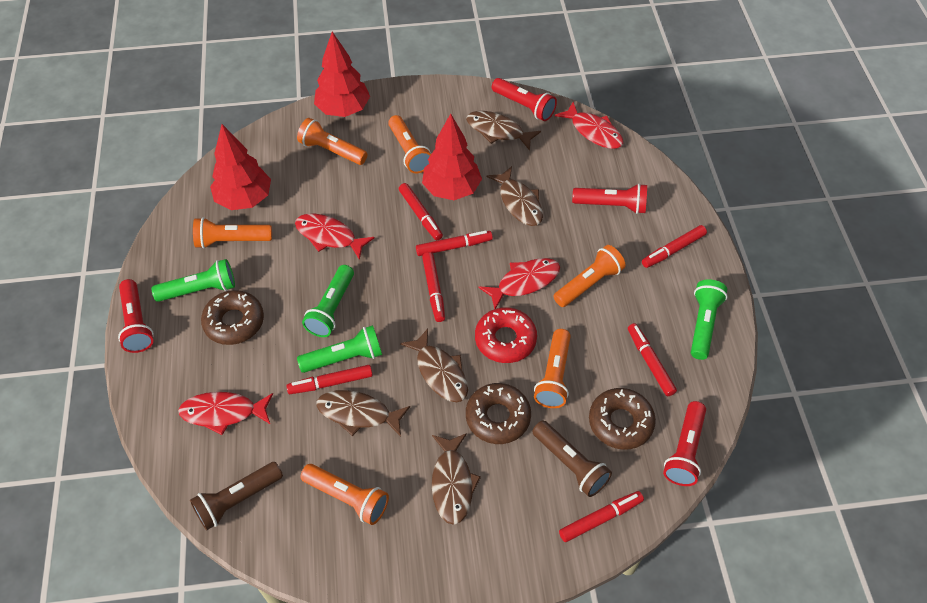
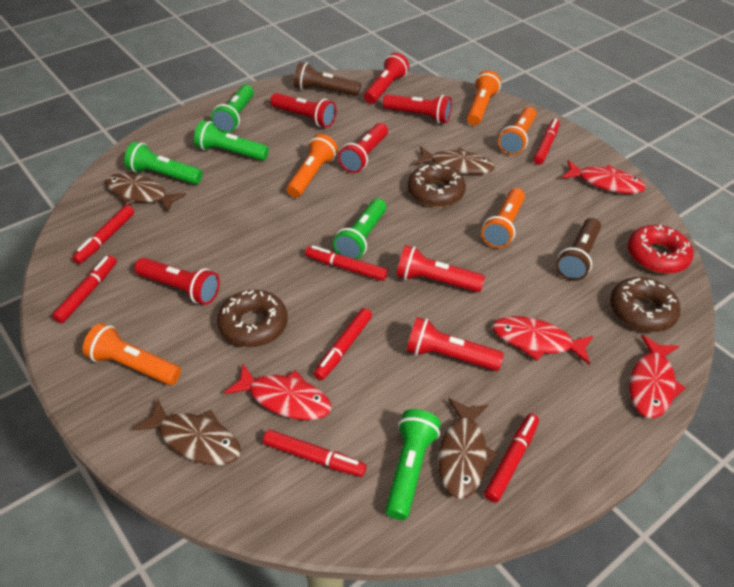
brown fish: [316,390,410,437] [400,329,468,402] [432,433,481,525] [466,111,541,151] [487,166,543,226] = 5 -> [105,173,186,212] [132,399,241,465] [414,146,495,175] [438,398,498,499] = 4
green flashlight: [151,259,235,302] [297,325,382,373] [302,265,354,337] [691,279,727,360] = 4 -> [124,142,202,184] [194,120,269,161] [211,85,254,133] [333,198,386,260] [385,409,441,520] = 5
orange flashlight: [193,217,272,249] [297,118,368,165] [300,464,389,525] [388,115,431,173] [534,329,571,408] [553,245,626,307] = 6 -> [83,323,181,385] [287,134,338,198] [467,70,501,126] [481,188,525,248] [498,107,536,155] = 5
red flashlight: [118,279,154,353] [492,78,557,121] [572,183,647,214] [663,401,706,486] = 4 -> [134,258,220,305] [270,93,336,128] [338,123,388,173] [364,53,409,104] [383,94,452,123] [396,245,485,292] [406,317,504,371] = 7
red tree: [210,124,271,210] [314,32,370,117] [422,114,482,200] = 3 -> none = 0

